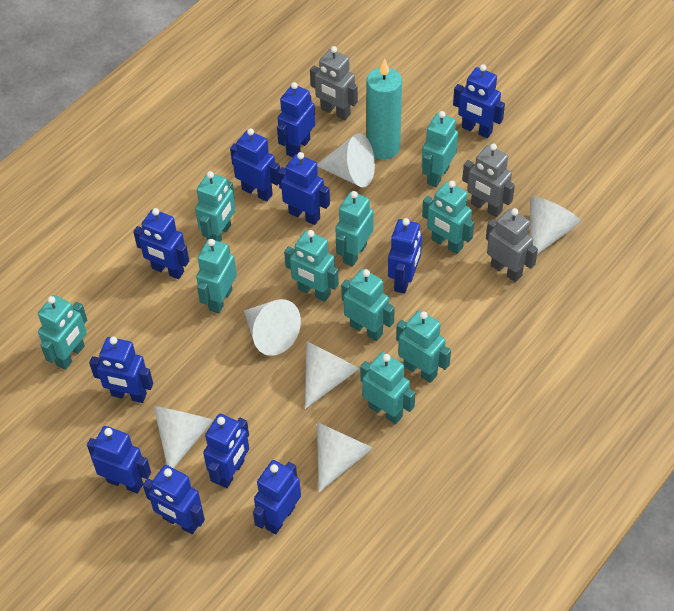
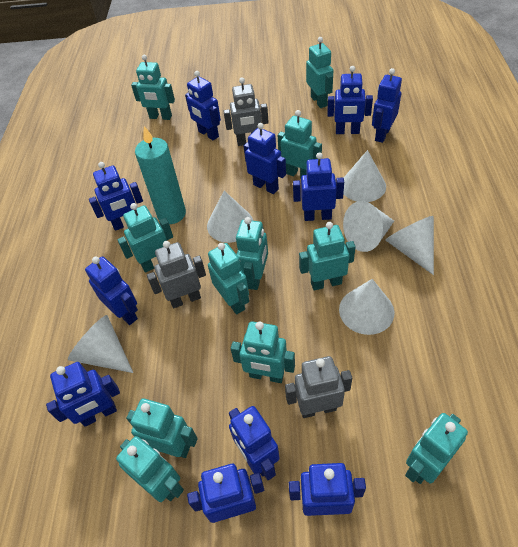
turquoise robot: [38,295,87,370] [195,171,235,242] [196,239,237,314] [284,230,339,302] [335,191,373,267] [341,269,395,341] [360,352,415,424] [396,310,451,383] [422,111,458,187] [422,181,474,254] = 10 -> [116,436,184,502] [117,203,173,272] [126,398,198,458] [131,55,175,120] [208,243,249,314] [230,321,295,383] [236,217,268,290] [278,110,322,179] [299,222,356,290] [306,37,333,108] [405,413,468,484] = 11

